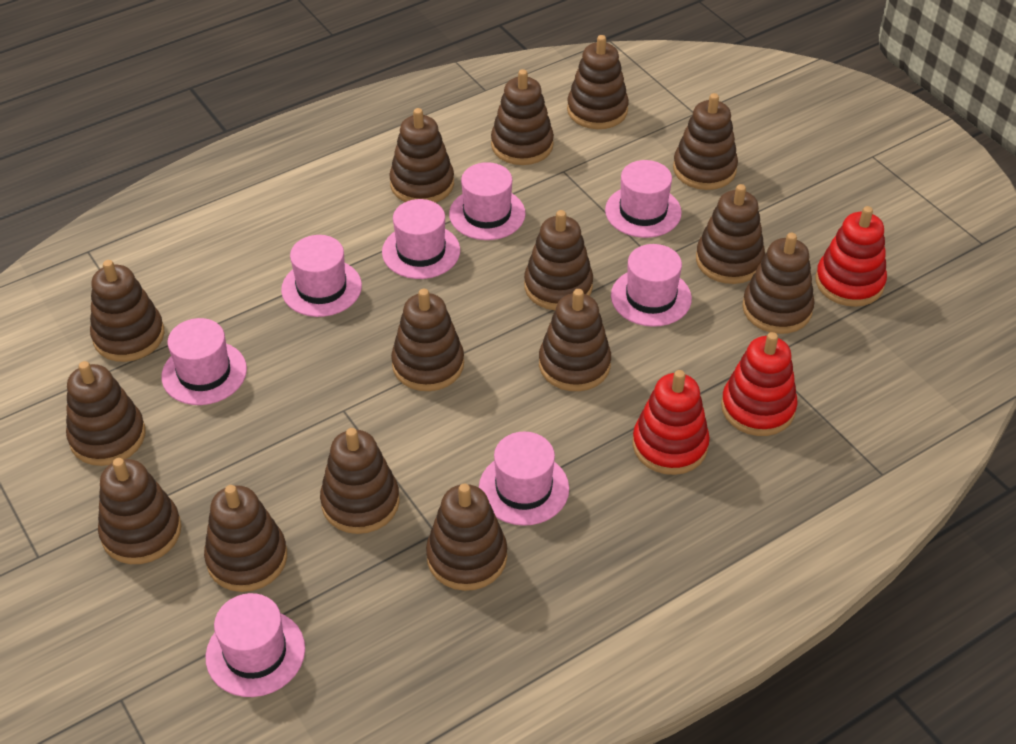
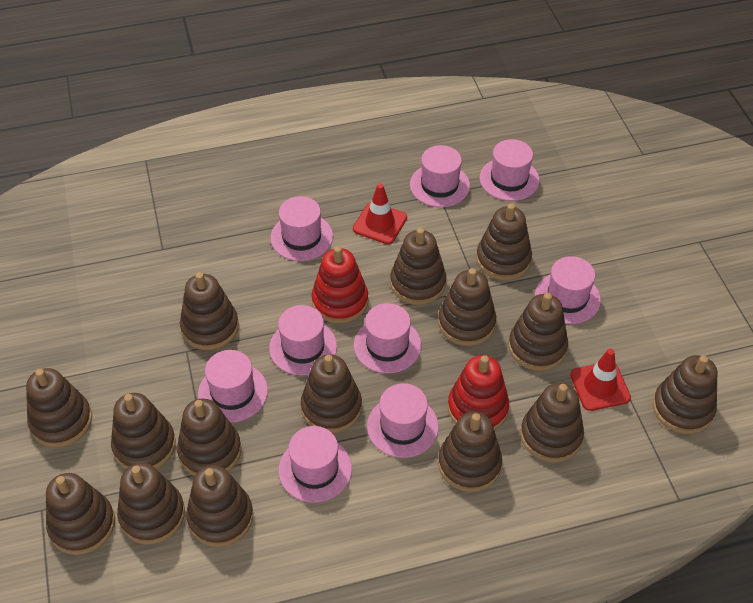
pink hat: [161,318,247,405] [206,593,305,697] [281,235,362,317] [382,199,460,279] [449,162,526,240] [479,432,569,526] [605,160,682,238] [611,244,692,327] = 8 -> [198,350,268,422] [269,305,337,376] [270,196,333,261] [278,426,352,503] [354,303,422,374] [367,383,439,458] [410,145,470,207] [480,139,540,201] [535,256,601,324] = 9
red stacking toy: [632,370,710,475] [721,332,798,436] [816,206,887,307] = 3 -> [311,246,368,324] [448,355,509,431] = 2
red traffic cone: none = 0 -> [353,183,407,244] [570,349,631,411] = 2

